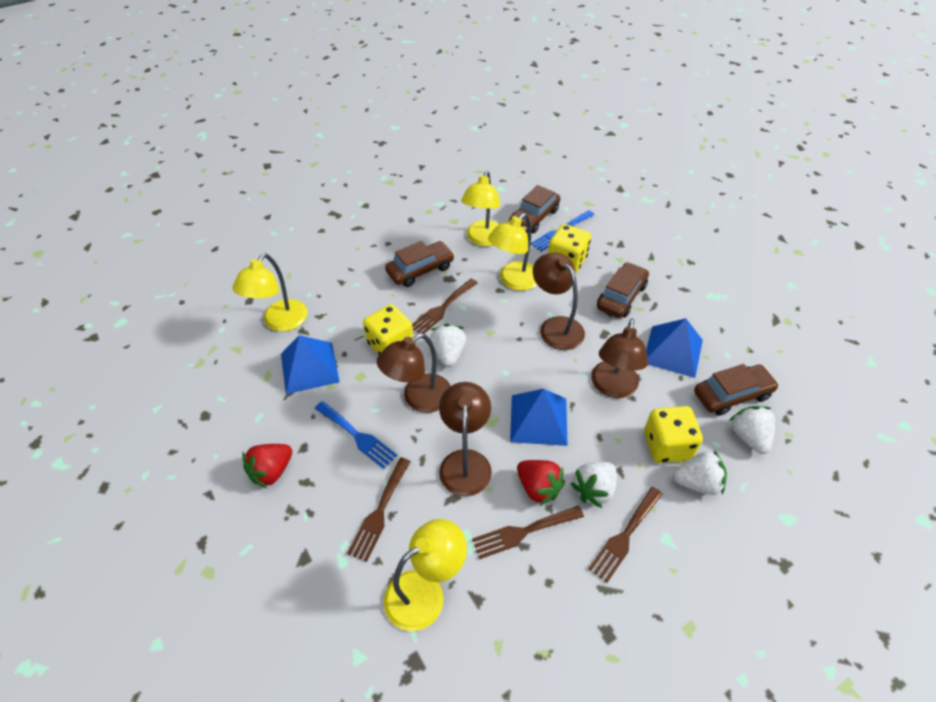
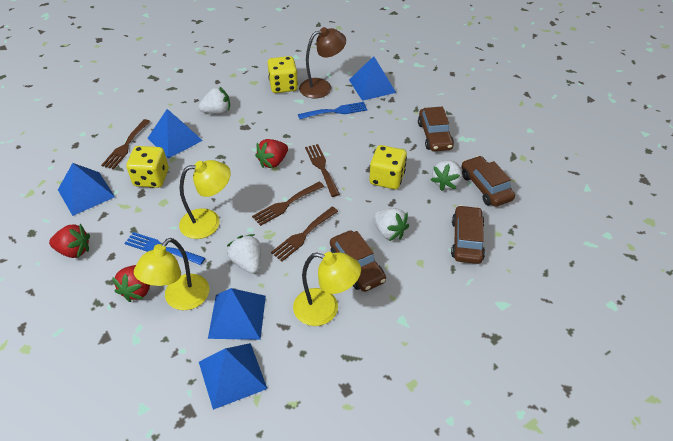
blue pyramid: [281,335,340,394] [510,389,568,446] [646,318,703,378] = 3 -> [58,163,115,216] [148,109,203,158] [199,343,267,410] [208,288,266,340] [349,56,396,101] = 5
brown lamp: [377,333,450,413] [439,382,492,496] [533,253,585,350] [591,319,648,398] = 4 -> [299,27,346,98] = 1
red strawberry: [242,444,292,488] [517,460,565,506] = 2 -> [49,224,90,258] [112,265,150,302] [255,139,288,168] = 3
yellow lamp: [232,253,308,331] [384,519,467,631] [461,171,501,246] [488,213,537,291] = 4 -> [134,238,209,310] [179,160,231,239] [293,252,361,326] = 3

